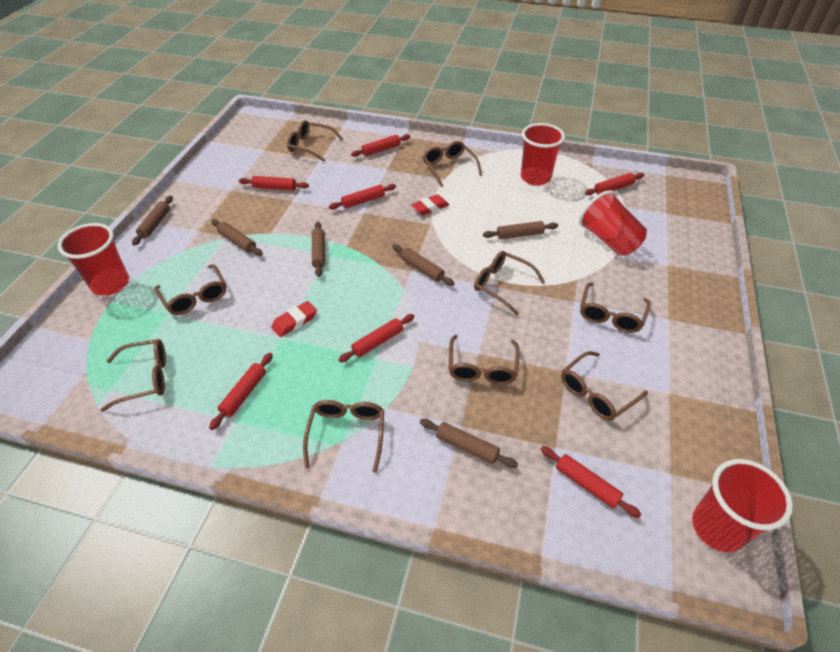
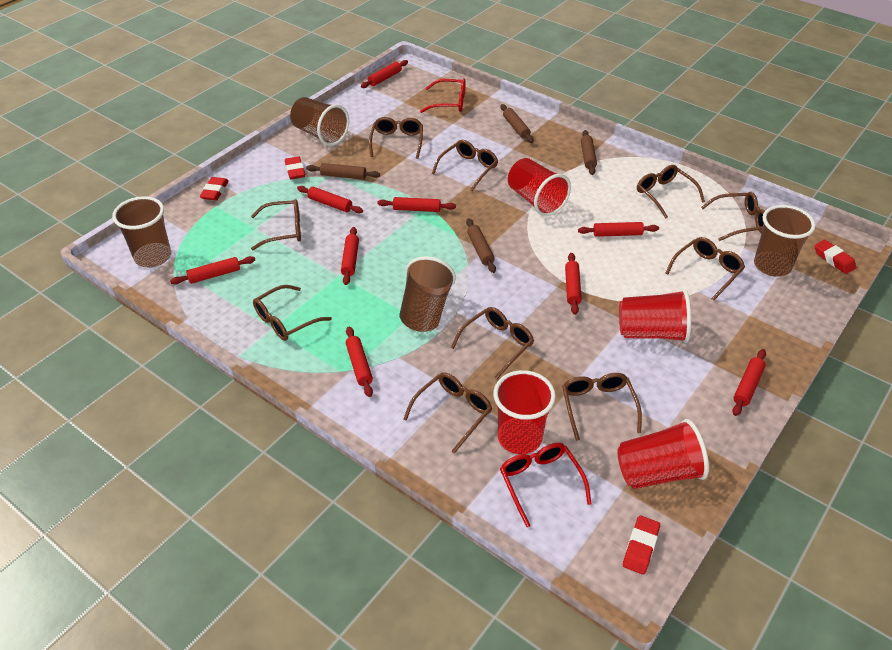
brown cup: none = 0 -> [112,196,171,268] [290,97,349,146] [399,256,456,332] [754,205,816,277] = 4
brown glasses: [100,339,166,412] [155,264,226,315] [287,120,343,162] [303,400,384,473] [423,141,482,187] [449,335,520,385] [474,251,545,315] [561,351,648,421] [580,283,651,333] = 9 -> [251,199,301,250] [253,285,332,341] [369,117,423,159] [403,372,492,454] [432,140,498,191] [451,307,534,379] [562,373,642,441] [637,165,705,219] [665,237,745,301] [701,192,765,241] = 10
brown rolling pin: [132,196,173,246] [211,219,263,256] [312,221,325,277] [392,244,455,286] [420,419,518,468] [483,221,558,239] = 6 -> [306,163,380,179] [466,218,496,273] [501,104,534,143] [581,130,597,175] = 4
red eraser: [271,301,317,337] [411,194,449,215] = 2 -> [200,177,229,200] [285,156,305,179] [623,516,660,575] [814,239,856,274] = 4
red glasses: none = 0 -> [420,78,466,113] [500,443,592,527] = 2
red rolling pin: [209,353,273,430] [239,176,309,191] [329,184,396,209] [338,314,415,363] [351,134,410,157] [540,446,641,518] [585,173,644,195] = 7 -> [170,256,255,285] [297,186,363,213] [341,227,359,285] [346,327,373,397] [361,60,408,88] [378,197,456,212] [565,253,582,315] [578,222,659,237] [732,349,766,416] = 9

